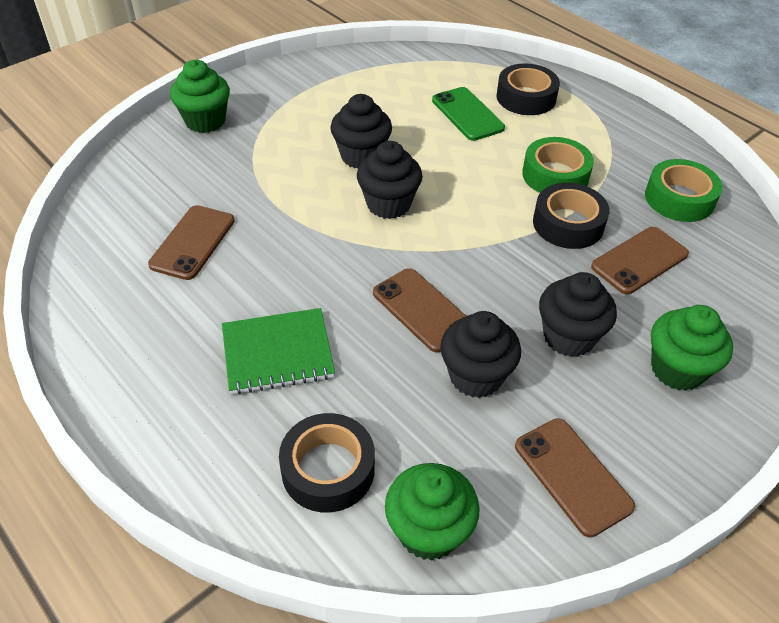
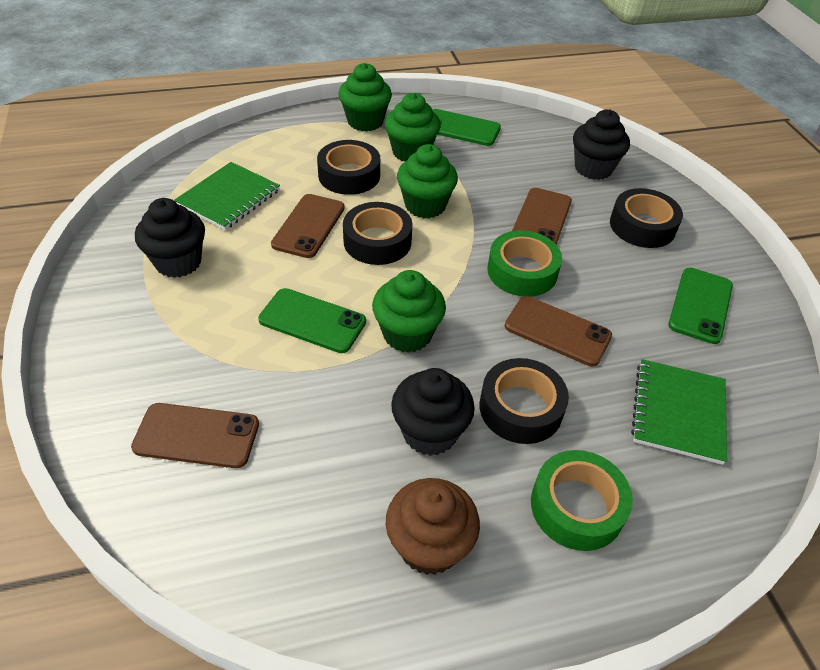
black cupcake: [330,94,392,168] [357,141,423,219] [440,311,521,398] [539,272,617,357] = 4 -> [135,198,205,278] [391,368,475,456] [573,110,630,180] = 3
black tape: [279,413,375,513] [496,64,560,115] [533,183,610,249] = 3 -> [317,140,380,195] [343,202,412,265] [479,358,569,444] [610,188,683,248] = 4
brown cupcake: none = 0 -> [386,478,480,575] = 1
green cupcake: [170,60,230,133] [385,463,480,560] [651,305,733,391] = 3 -> [338,63,392,132] [372,270,446,353] [385,93,441,162] [397,144,458,218] = 4
green notebook: [222,308,335,395] = 1 -> [174,162,280,230] [631,359,727,465] = 2
green phone: [432,87,505,141] = 1 -> [258,288,366,353] [433,109,501,146] [668,268,733,344] = 3

